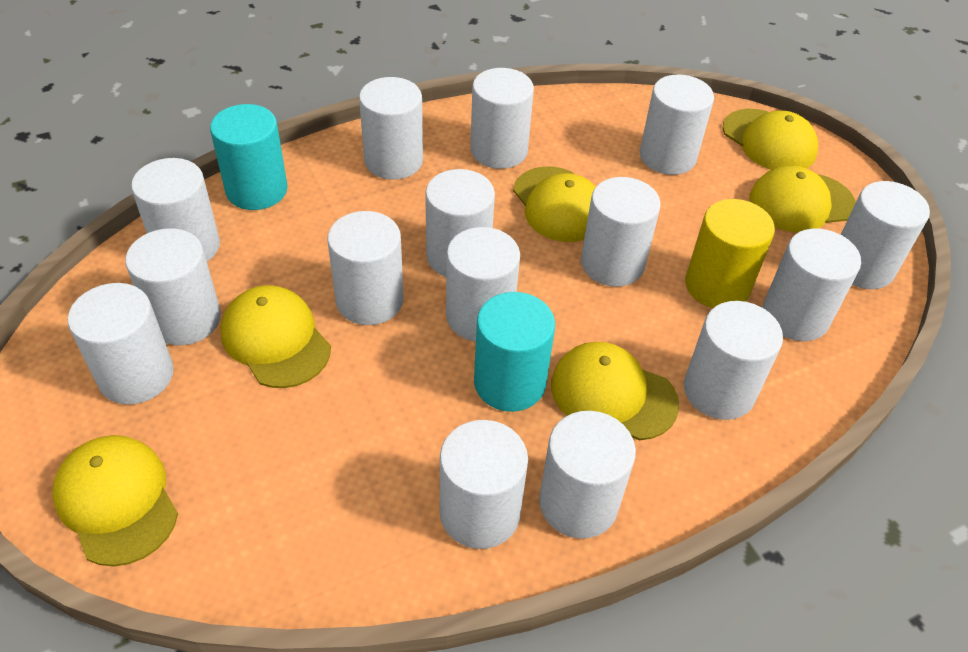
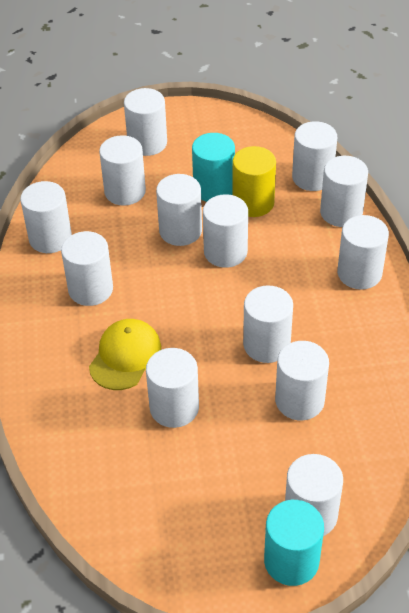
white cylinder: [68,283,174,405] [125,228,221,345] [131,158,220,261] [328,211,404,325] [359,77,423,180] [425,169,495,277] [440,420,528,549] [446,227,520,341] [470,68,534,169] [539,411,636,539] [581,177,661,287] [639,74,714,175] [684,301,783,420] [763,229,861,341] [841,181,930,289] = 15 -> [20,181,72,253] [61,231,113,306] [99,135,146,206] [124,88,167,156] [146,348,199,428] [156,174,202,246] [203,194,248,268] [243,285,293,363] [275,341,329,420] [285,454,343,536] [292,121,337,191] [320,156,368,227] [337,215,389,290] = 13
yellow cap: [52,435,178,566] [220,285,331,388] [513,166,596,242] [551,342,679,440] [723,109,818,170] [749,165,856,233] = 6 -> [89,319,161,390] = 1

